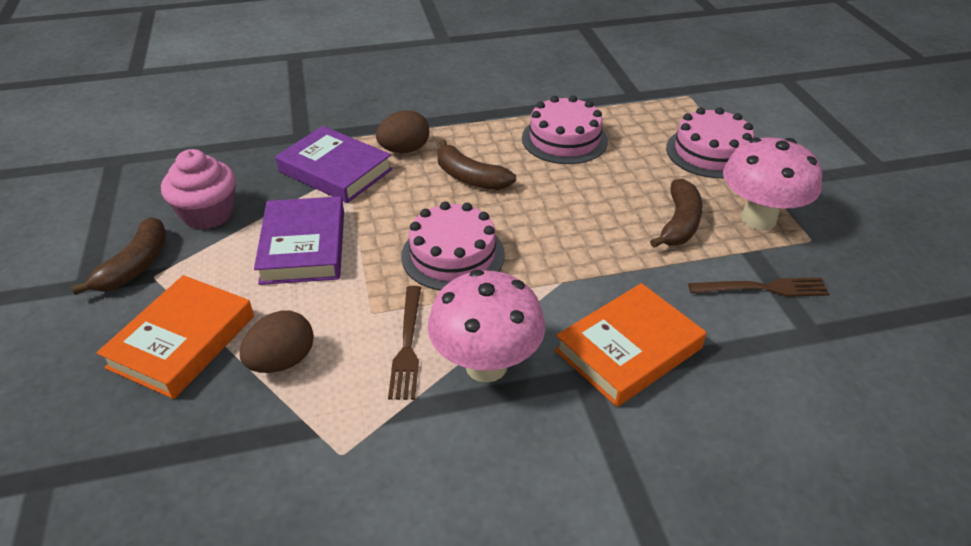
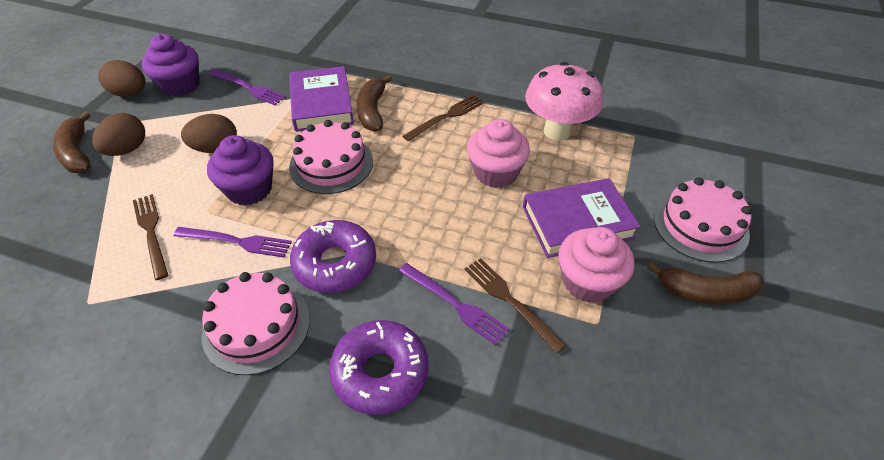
brown egg: [240,310,314,373] [376,110,429,153] = 2 -> [92,113,145,156] [98,60,145,97] [181,114,237,153] = 3
brown fork: [388,286,421,400] [688,278,829,297] = 2 -> [133,194,168,280] [403,95,484,142] [465,258,566,354] = 3
orange book: [96,275,254,399] [555,283,706,407] = 2 -> none = 0
pink cupcake: [161,149,236,230] = 1 -> [467,119,530,188] [558,227,634,303] = 2
pink mushroom: [427,270,545,383] [723,137,822,230] = 2 -> [525,62,603,141] = 1
purple cupcake: none = 0 -> [142,34,199,96] [207,135,274,205] = 2
purple donut: none = 0 -> [290,220,376,293] [329,320,428,415] = 2
purple fork: none = 0 -> [174,227,292,257] [209,69,286,105] [399,263,510,345] = 3

